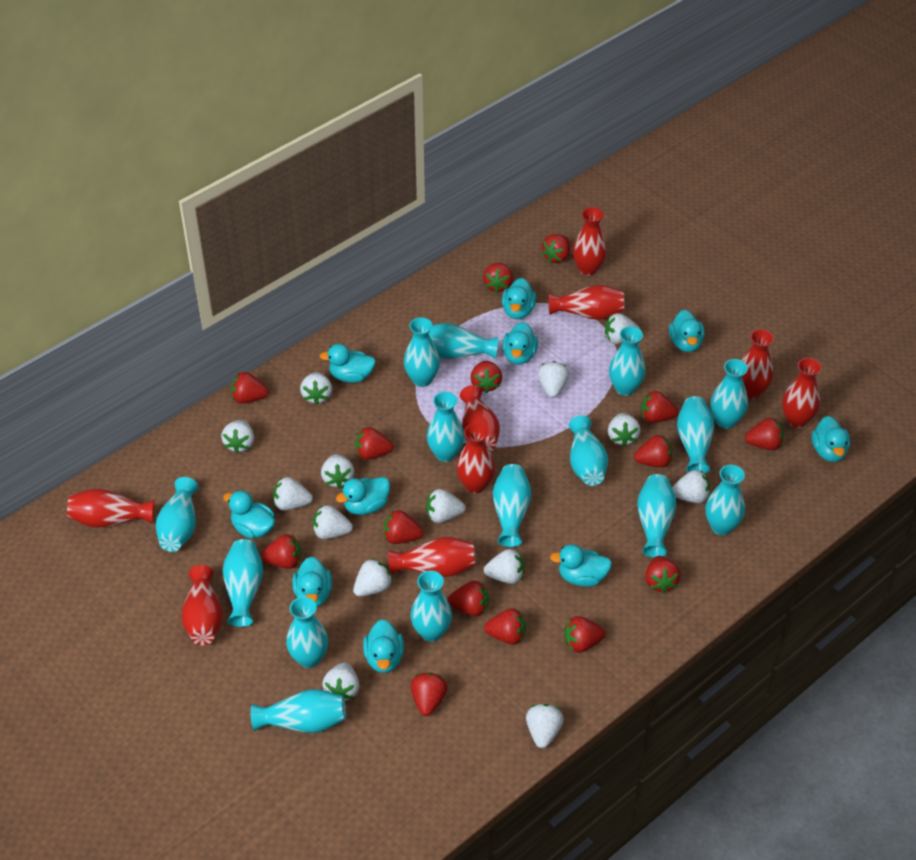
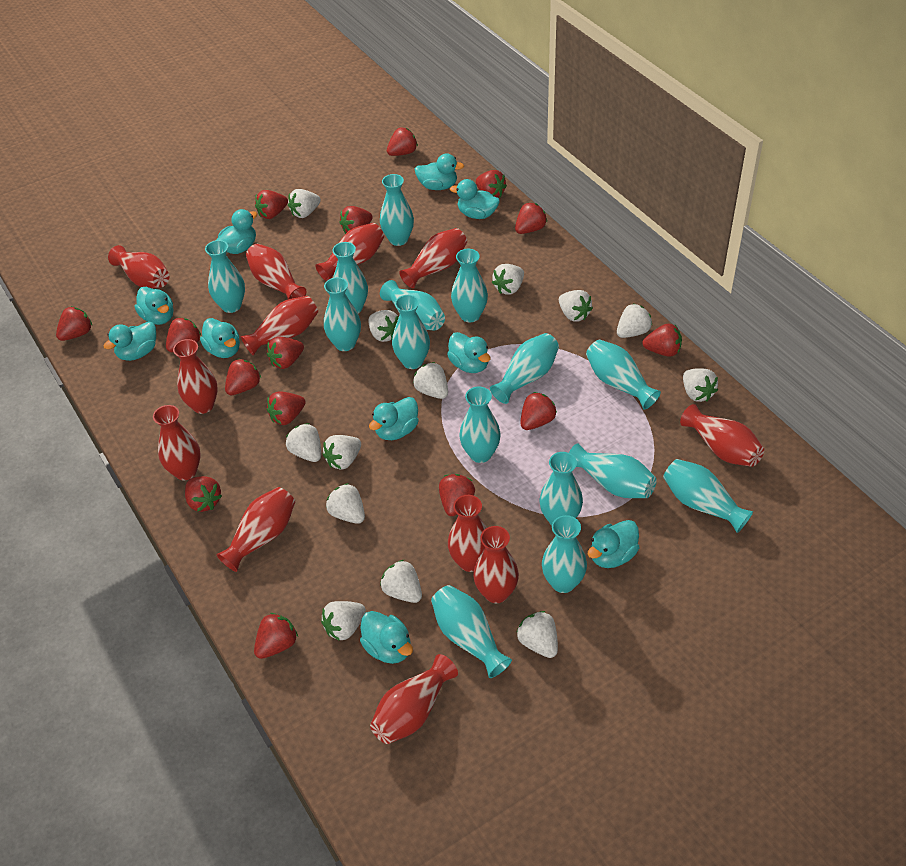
red vase: [67,489,154,528] [181,565,223,645] [388,537,476,577] [457,423,495,494] [460,385,500,452] [549,285,625,320] [573,207,607,276] [742,329,774,399] [782,358,822,428] = 9 -> [108,245,169,288] [153,405,201,480] [173,339,218,414] [216,487,295,572] [241,296,318,356] [246,244,306,299] [315,223,384,281] [370,654,458,744] [399,228,467,288] [448,495,487,572] [473,526,519,603] [680,404,764,467] = 12
white strawberry: [221,420,254,454] [273,477,313,511] [300,372,332,405] [313,505,353,539] [321,454,354,489] [322,662,359,701] [353,558,393,597] [426,489,466,523] [484,549,524,584] [526,704,564,748] [537,361,569,398] [605,313,641,344] [608,413,641,447] [672,470,710,503] = 14 -> [286,423,321,462] [288,189,321,218] [321,601,366,641] [323,435,361,470] [326,483,365,524] [368,310,399,342] [380,560,422,603] [413,362,448,399] [492,264,524,295] [516,611,558,658] [559,290,593,322] [617,303,652,338] [683,368,718,402] = 13

